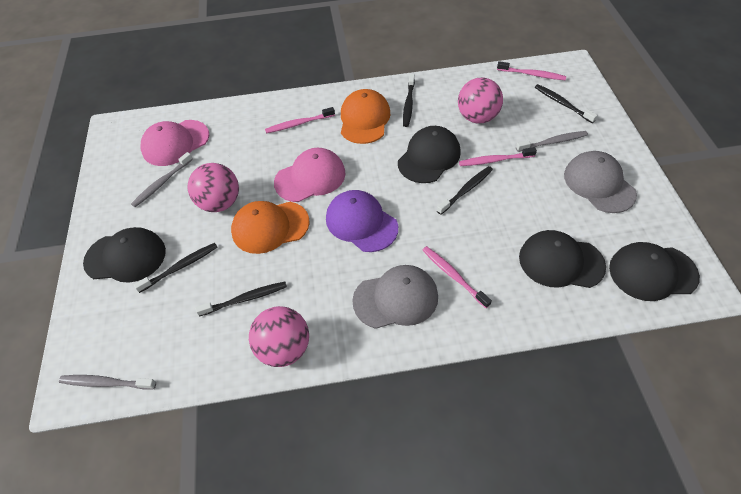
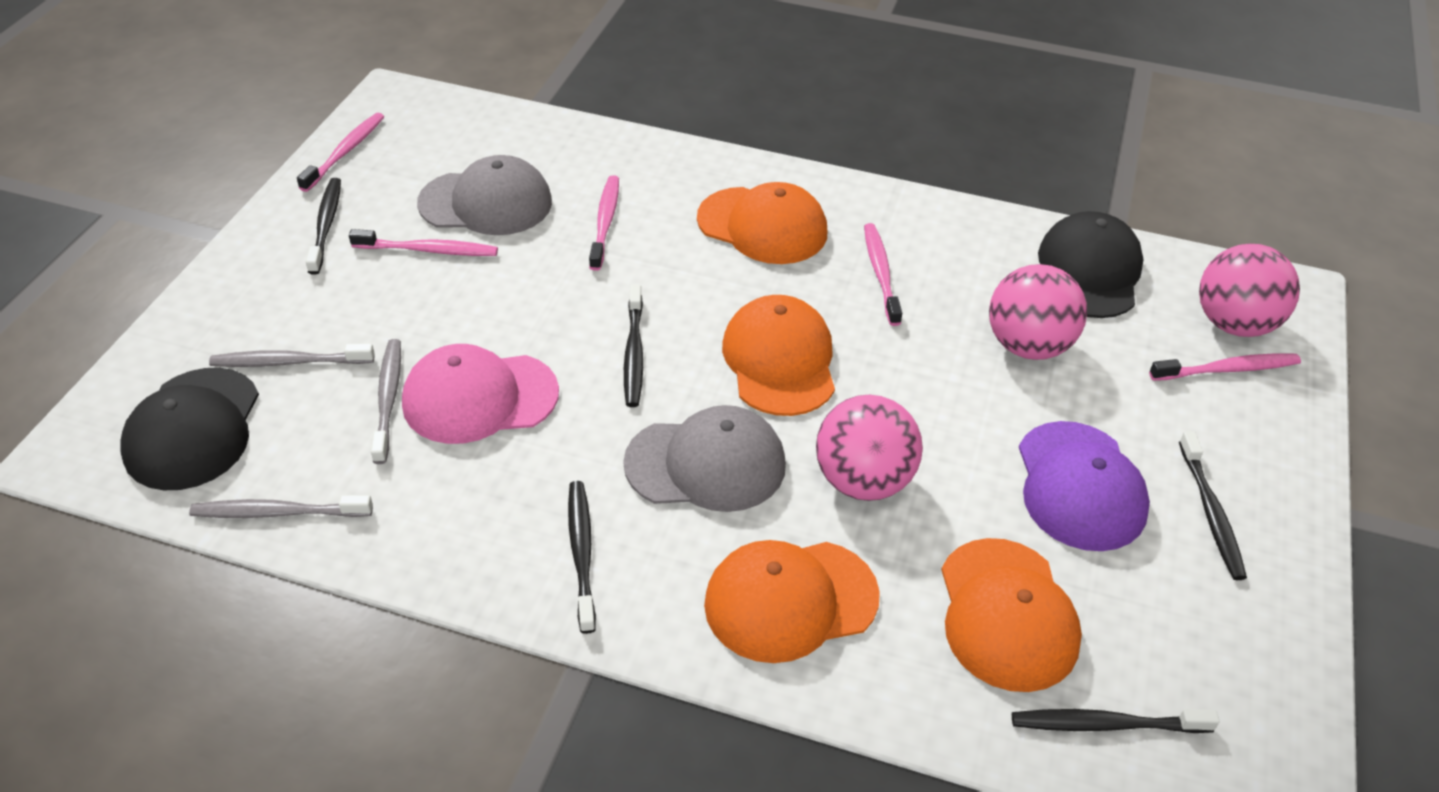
black cap: [83,227,166,283] [398,126,461,183] [519,230,606,288] [609,242,700,301] = 4 -> [120,368,259,490] [1038,211,1144,318] = 2
orange cap: [231,201,310,254] [341,89,390,144] = 2 -> [697,182,827,264] [704,540,880,663] [722,295,835,416] [941,538,1082,692] = 4
pink cap: [141,120,209,166] [274,148,346,202] = 2 -> [402,344,559,444] = 1
pink toothbrush: [265,107,335,133] [423,246,492,308] [459,147,537,166] [497,61,566,80] = 4 -> [297,113,384,192] [349,229,498,256] [589,175,619,271] [864,223,902,326] [1149,354,1301,381] = 5

